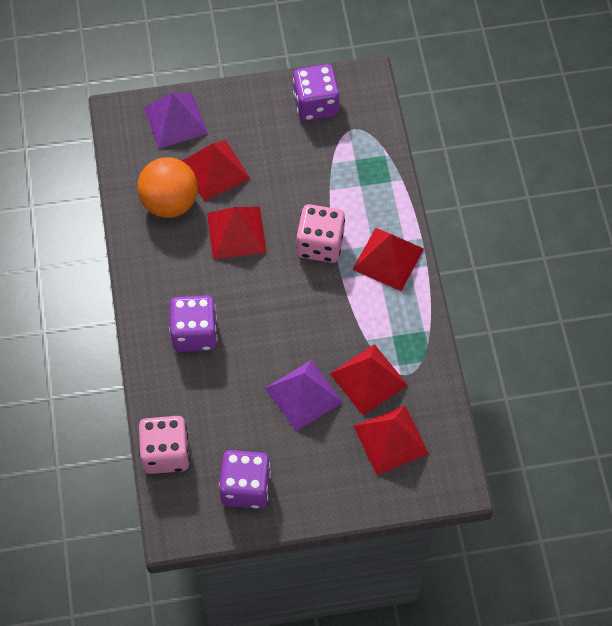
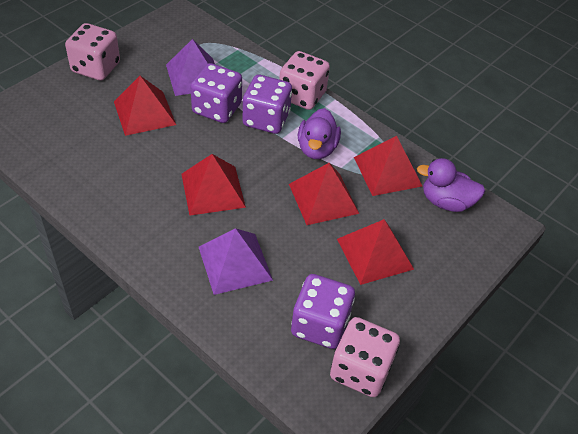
orange ball: [137,157,198,218] = 1 -> none = 0
pink dice: [139,416,190,474] [296,204,345,263] = 2 -> [65,23,120,80] [279,51,330,110] [330,317,400,397] = 3
purple duck: none = 0 -> [298,108,341,159] [417,158,485,212] = 2

